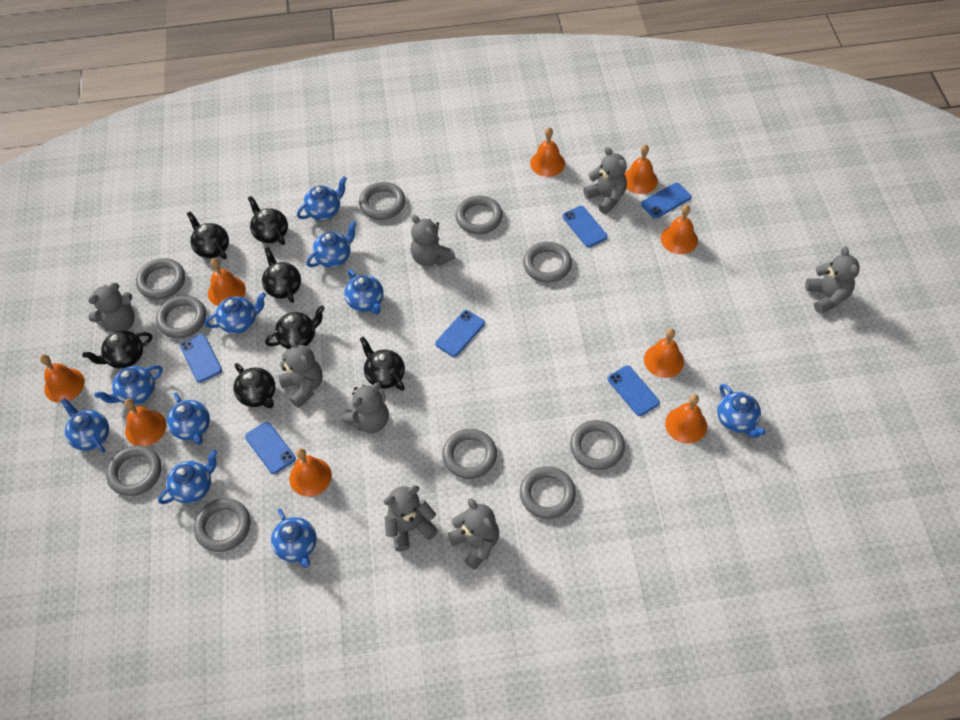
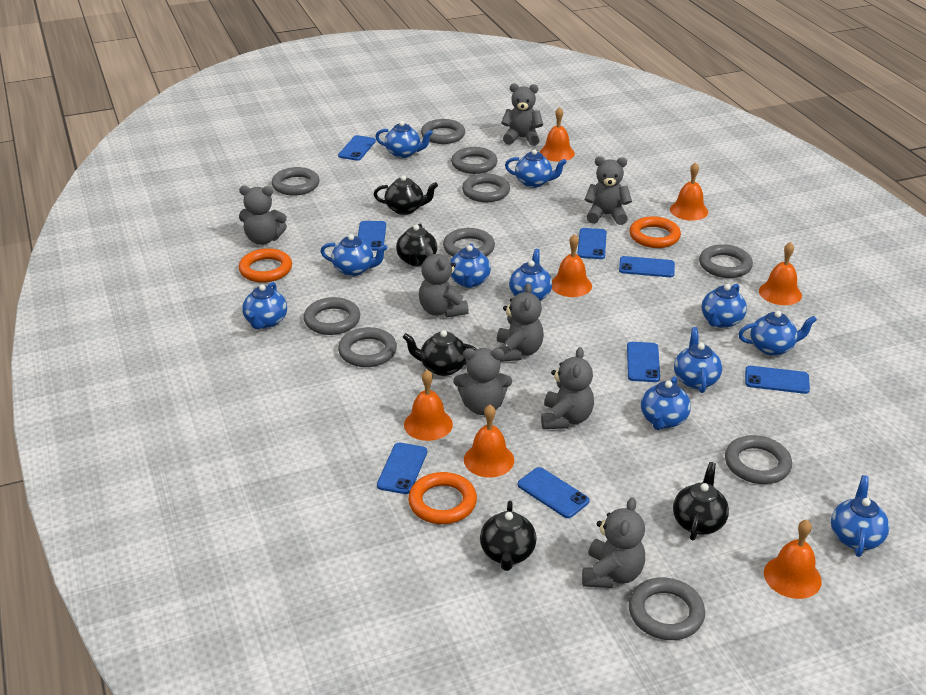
black teapot: [82,330,152,369] [187,212,229,259] [233,363,275,408] [248,196,288,245] [262,247,301,303] [265,305,325,349] [360,337,405,391] = 7 -> [374,175,438,215] [396,224,437,266] [403,330,477,376] [480,501,537,571] [673,462,729,540] = 5
blue phone: [180,334,222,383] [245,422,296,474] [435,310,485,357] [563,206,608,248] [608,365,660,416] [641,183,692,218] = 6 -> [338,135,376,161] [358,221,386,251] [377,443,427,494] [518,467,590,518] [577,228,607,259] [619,256,675,277] [627,342,660,382] [745,366,810,394] = 8
blue teapot: [60,398,109,453] [94,365,163,405] [158,450,217,504] [167,392,210,445] [205,293,266,334] [271,508,317,568] [297,176,347,220] [307,221,357,267] [344,269,384,314] [717,384,766,438] = 10 -> [242,282,287,329] [320,234,388,276] [375,121,433,158] [450,244,491,288] [505,149,567,188] [509,249,552,301] [641,376,691,430] [674,327,722,393] [701,284,747,328] [738,311,817,356] [831,475,890,557] = 11
orange bell: [40,354,85,403] [124,398,166,446] [208,258,246,306] [289,448,332,497] [530,128,565,177] [624,145,658,194] [644,328,684,378] [661,205,698,254] [665,394,707,443] = 9 -> [404,370,453,441] [464,405,514,478] [540,107,575,162] [552,234,592,297] [670,162,708,221] [759,242,802,305] [764,520,822,599] = 7
orange ring: none = 0 -> [238,248,292,283] [408,472,477,524] [629,216,681,248] = 3

